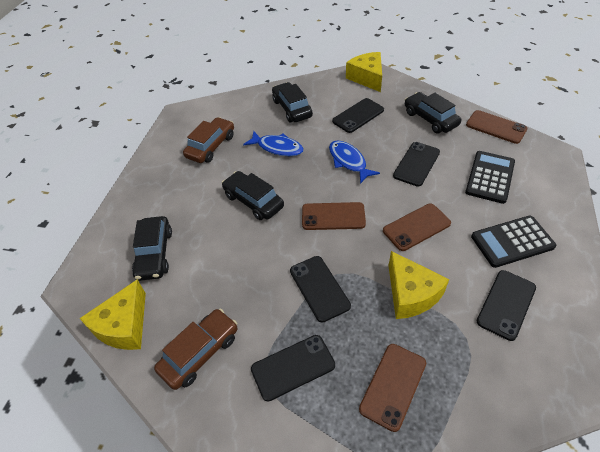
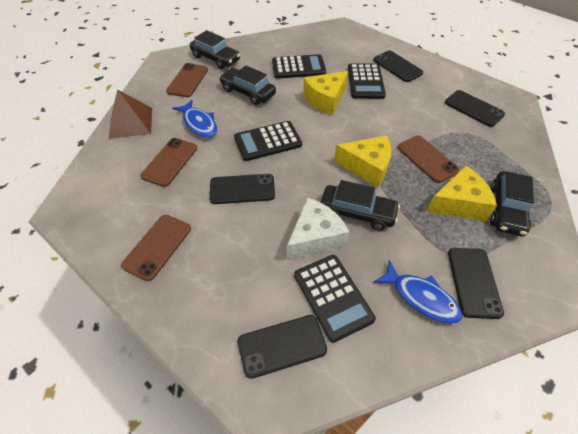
black calculator: [465,151,515,204] [471,216,556,268] = 2 -> [234,121,302,161] [272,54,326,79] [294,255,376,343] [348,64,386,99] = 4
brown car: [154,309,237,390] [183,117,234,163] = 2 -> none = 0
brown pyramid: none = 0 -> [108,90,152,139] = 1
white cheese: none = 0 -> [287,197,349,261] = 1

